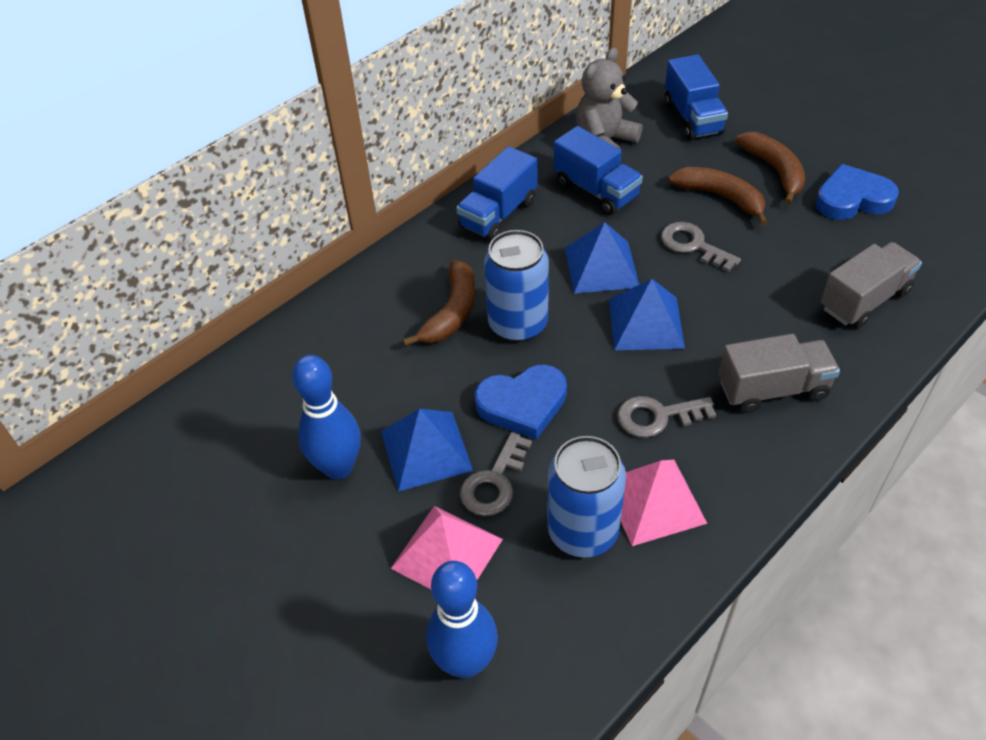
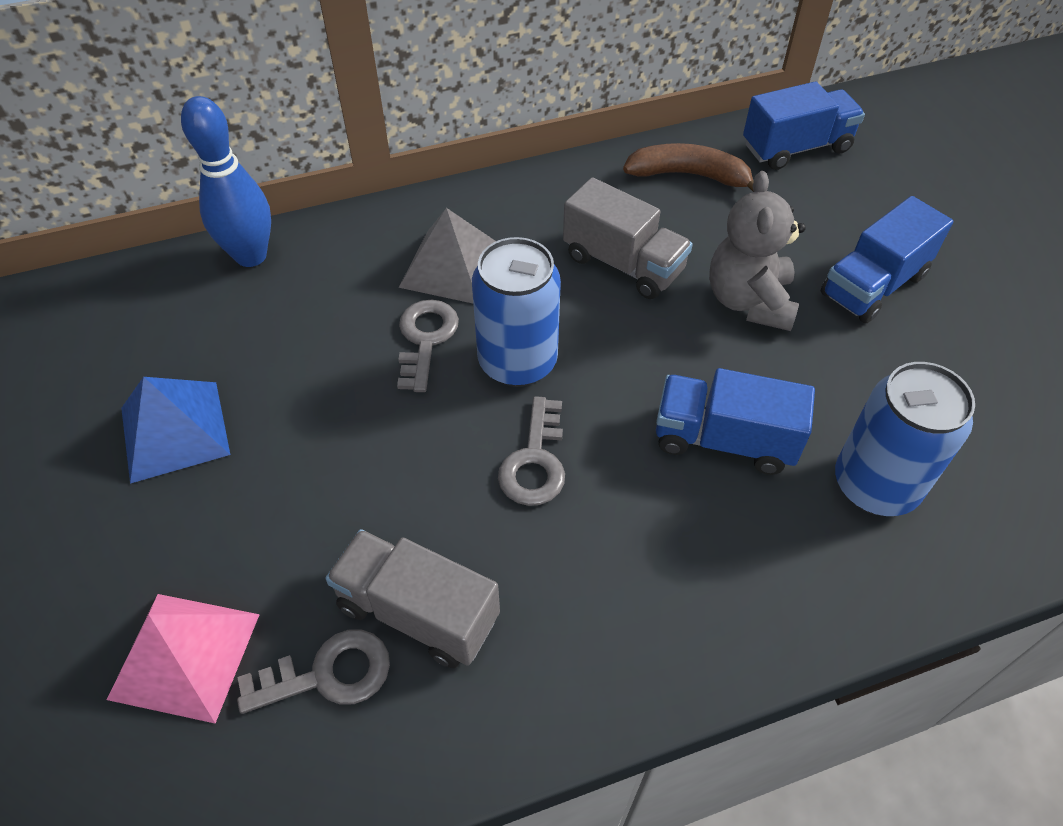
blue bowling pin: [292,355,361,479] [426,561,498,679] = 2 -> [181,96,271,267] = 1
blue heart: [474,364,567,440] [815,164,899,220] = 2 -> none = 0
blue pyramid: [381,409,473,492] [565,222,639,294] [609,279,685,350] = 3 -> [121,377,230,484] = 1
brown banana: [402,260,475,347] [668,167,768,226] [736,132,806,204] = 3 -> [623,143,754,192] = 1
grey pyramid: none = 0 -> [399,208,496,303] = 1
pink pyramid: [391,506,503,589] [621,460,708,546] = 2 -> [107,594,260,723] = 1

